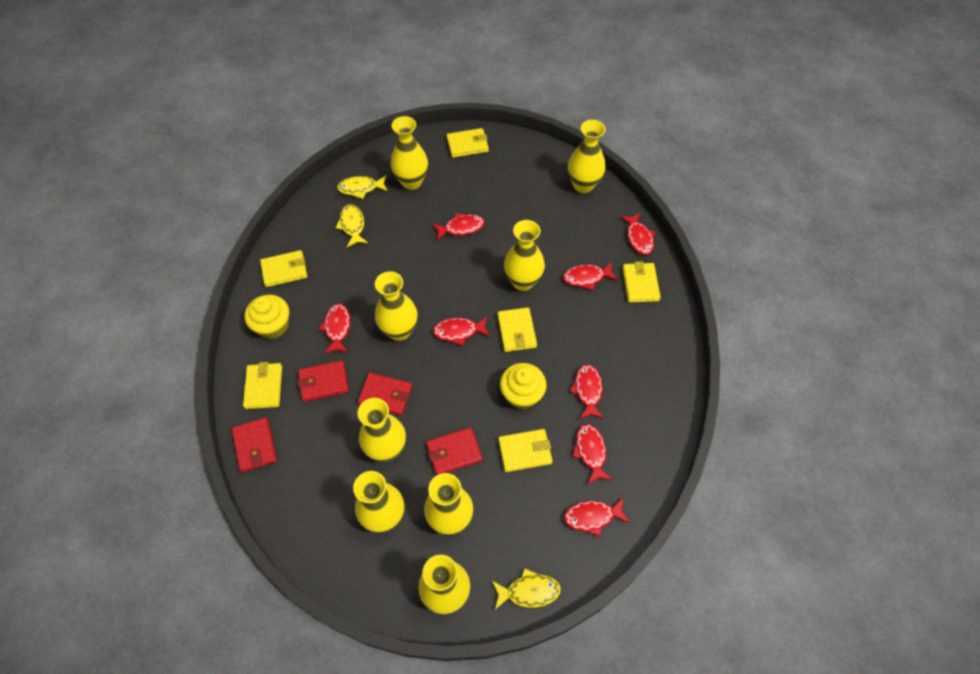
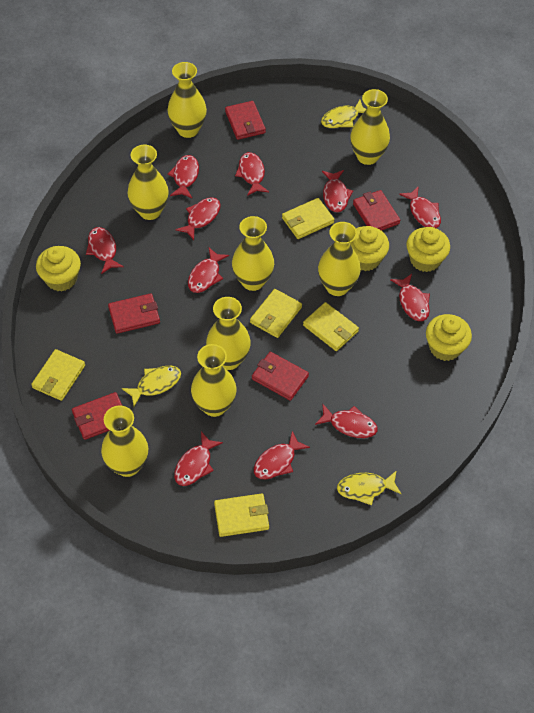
red fish: [319,304,351,354] [432,213,485,241] [433,317,490,346] [563,262,618,290] [564,498,630,537] [569,364,604,419] [572,424,612,484] [620,213,655,255] = 8 -> [86,227,124,274] [168,155,199,198] [174,431,223,486] [175,197,221,240] [188,248,229,293] [235,152,269,196] [254,431,310,480] [315,404,378,438] [322,170,353,212] [390,274,430,321] [399,186,441,228] = 11
red wallet: [232,417,277,473] [298,360,349,402] [358,373,412,415] [426,427,482,475] = 4 -> [72,392,122,440] [108,293,160,334] [225,101,266,140] [252,352,309,401] [353,190,400,231] = 5
yellow cupcake: [244,294,289,339] [500,363,546,409] = 2 -> [36,246,81,291] [350,226,389,271] [406,227,450,272] [426,314,472,361] = 4
yellow wallet: [243,362,282,409] [260,250,307,287] [447,128,489,158] [498,307,537,352] [498,429,553,472] [622,261,661,302] = 6 -> [31,349,85,401] [214,493,269,537] [250,289,302,338] [282,198,335,239] [303,302,359,351] = 5

